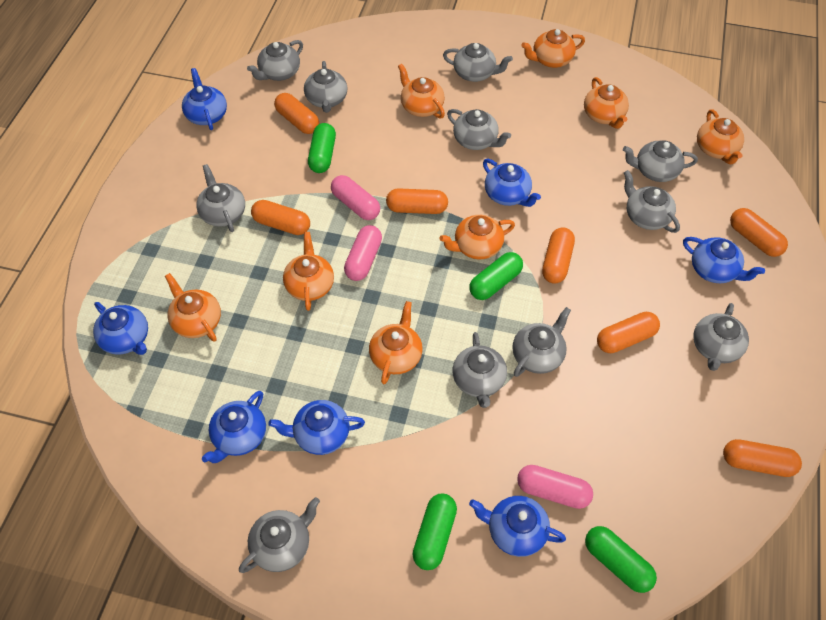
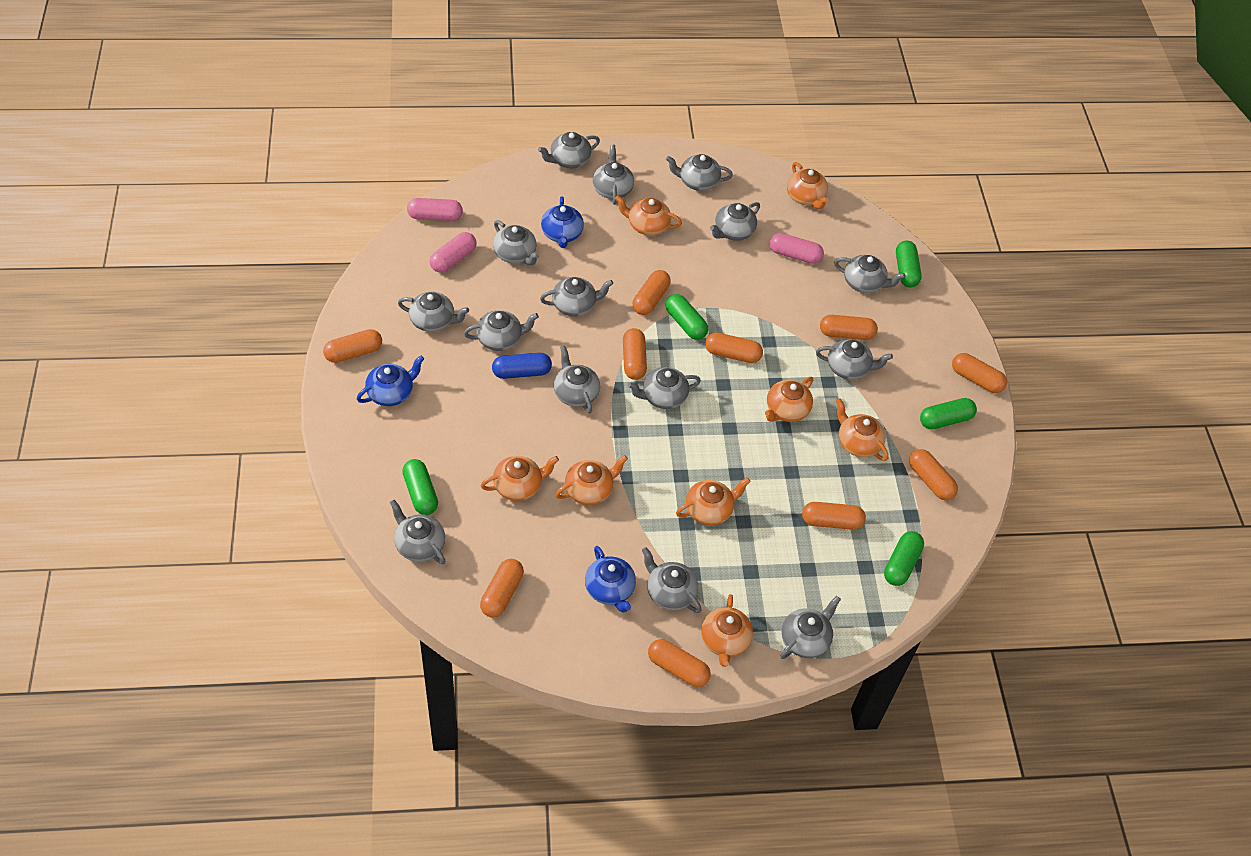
blue capsule: none = 0 -> [492,353,552,379] = 1
blue teapot: [93,302,148,355] [182,68,227,130] [202,391,266,463] [268,400,365,455] [469,496,566,557] [483,159,541,207] [683,237,765,283] = 7 -> [357,355,424,406] [541,196,584,248] [585,546,636,613] = 3
green capsule: [308,123,336,173] [413,494,457,570] [469,252,523,300] [585,526,657,593] = 4 -> [402,459,438,515] [665,294,708,340] [884,531,924,586] [896,240,922,288] [920,398,977,429] = 5
grey teapot: [196,164,245,232] [239,497,320,573] [247,40,303,81] [304,61,348,113] [443,43,513,82] [447,109,511,150] [453,332,507,408] [512,307,571,377] [623,140,698,182] [624,170,680,233] [693,303,749,371] = 11 -> [390,500,445,564] [398,292,469,332] [464,310,539,351] [493,220,539,265] [538,132,600,169] [540,277,613,317] [554,346,600,413] [593,145,634,205] [628,367,701,409] [642,547,702,613] [666,154,733,191] [710,202,760,241] [781,596,841,659] [816,339,893,380] [834,255,905,293] = 15
orange capsule: [251,200,310,235] [274,93,319,134] [386,188,448,214] [542,227,575,284] [597,312,660,353] [723,439,802,477] [730,208,788,257] = 7 -> [323,329,382,363] [480,559,524,618] [623,328,647,380] [633,270,671,315] [648,639,711,687] [705,332,763,363] [802,502,866,530] [820,315,878,340] [909,449,958,500] [952,353,1007,393] = 10

